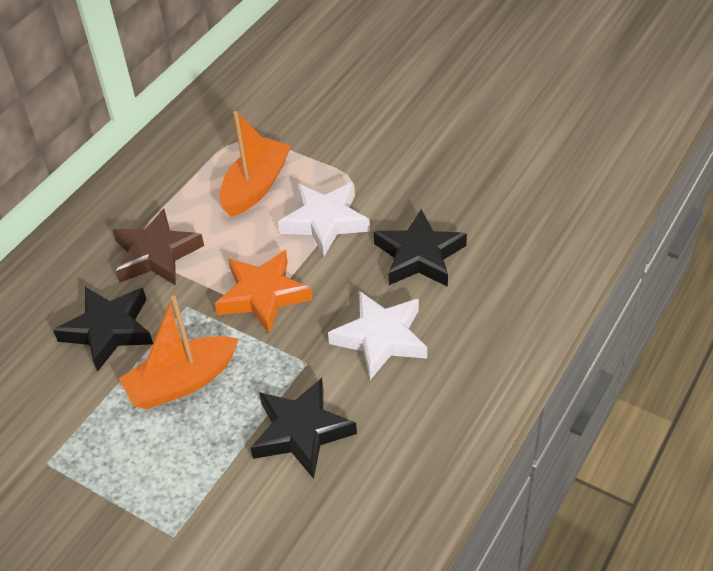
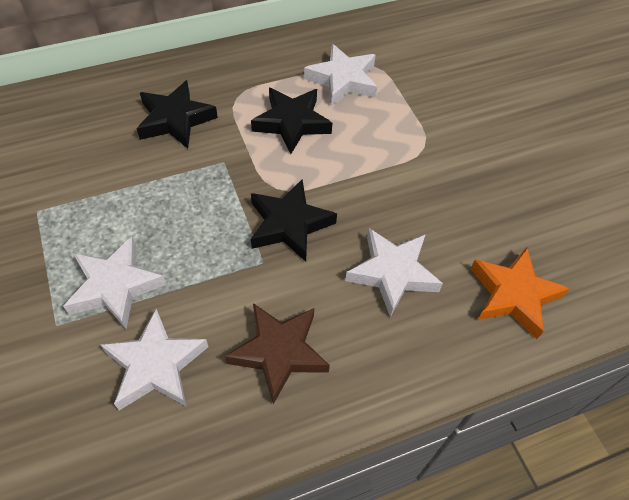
orange boat: [119,296,238,409] [219,111,291,217] = 2 -> none = 0
white star: [278,182,370,256] [328,291,427,380] = 2 -> [63,237,166,329] [101,309,208,410] [304,44,377,106] [345,228,443,317] = 4

